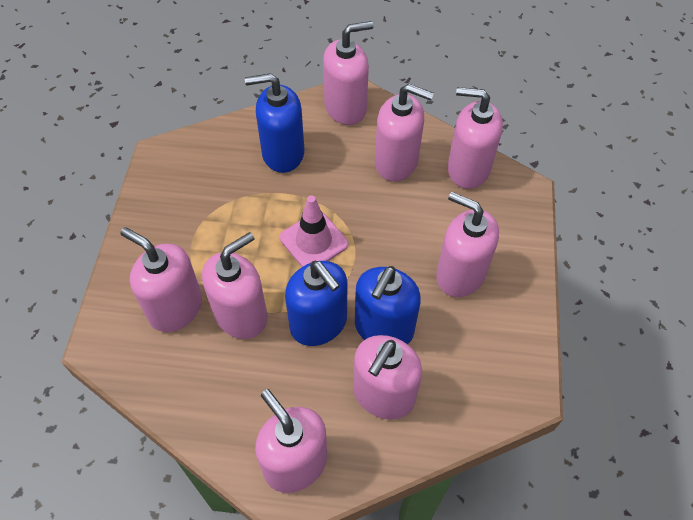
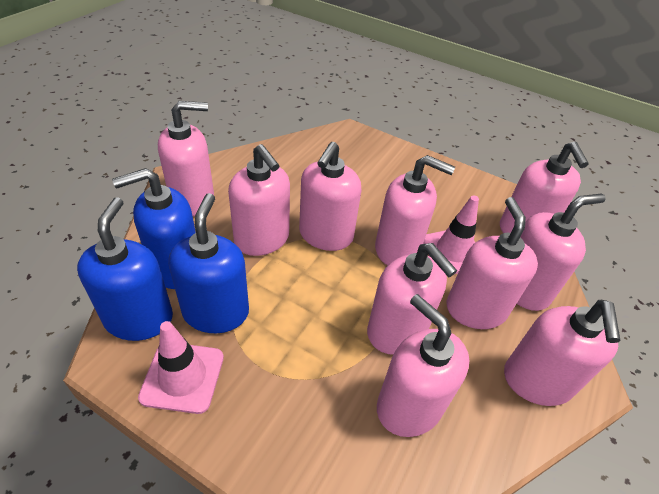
pink soap dispenser: [120,227,202,332] [202,232,268,339] [255,389,327,493] [323,21,374,125] [353,335,422,419] [375,84,434,181] [436,192,499,297] [447,87,503,189] = 8 -> [158,101,214,216] [228,144,290,256] [299,142,361,251] [367,243,457,355] [375,155,455,265] [377,294,469,437] [447,197,538,329] [500,142,589,233] [504,300,621,406] [517,193,606,311] = 10
pink traffic cone: [279,195,349,267] = 1 -> [138,321,224,414] [423,195,479,276] = 2

